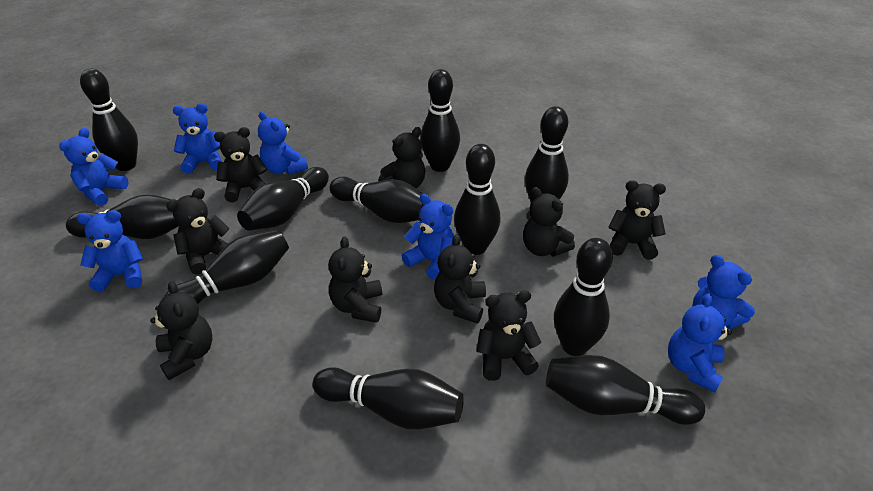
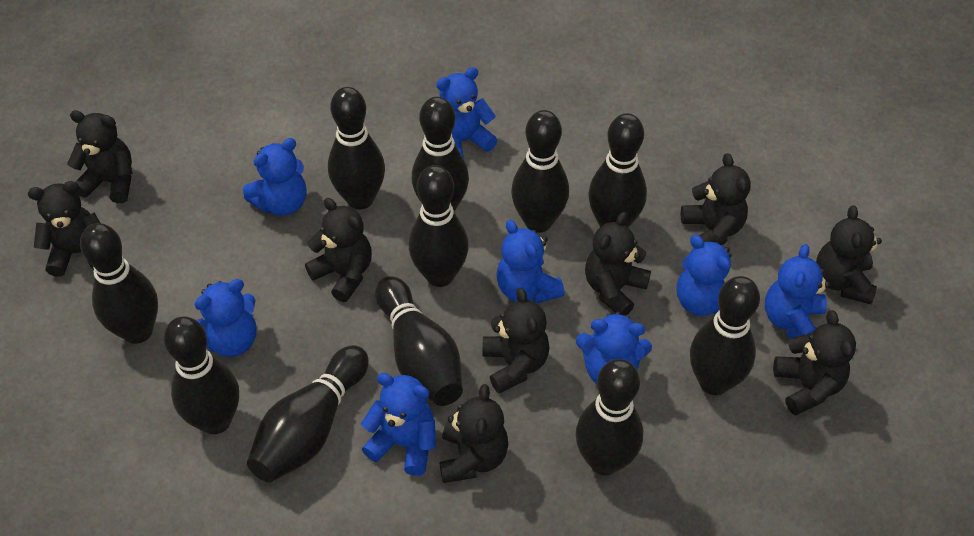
blue teddy bear: [59,128,129,206] [77,210,143,292] [173,104,222,174] [258,111,308,175] [402,194,454,280] [668,293,732,393] [692,255,755,329] = 7 -> [194,279,257,357] [243,138,306,216] [361,373,436,476] [436,67,497,158] [496,220,565,303] [576,311,652,384] [677,235,732,316] [765,244,830,338] = 8

